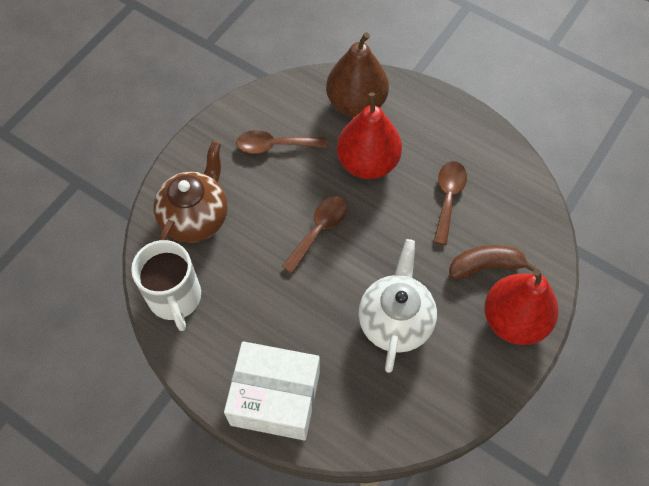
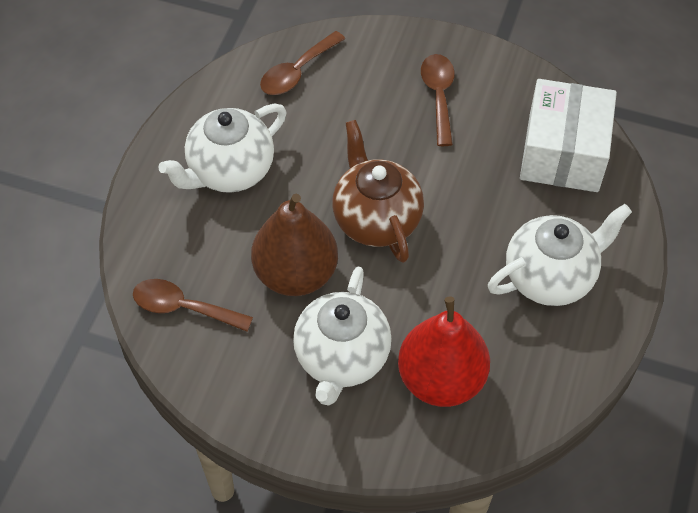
brown banana: [449,245,536,279] = 1 -> none = 0
red pear: [337,92,402,179] [485,269,559,345] = 2 -> [398,296,490,407] = 1
white mug: [131,240,201,331] = 1 -> none = 0
white teapot: [359,239,437,373] = 1 -> [158,104,287,193] [293,267,392,406] [488,204,632,306] = 3

